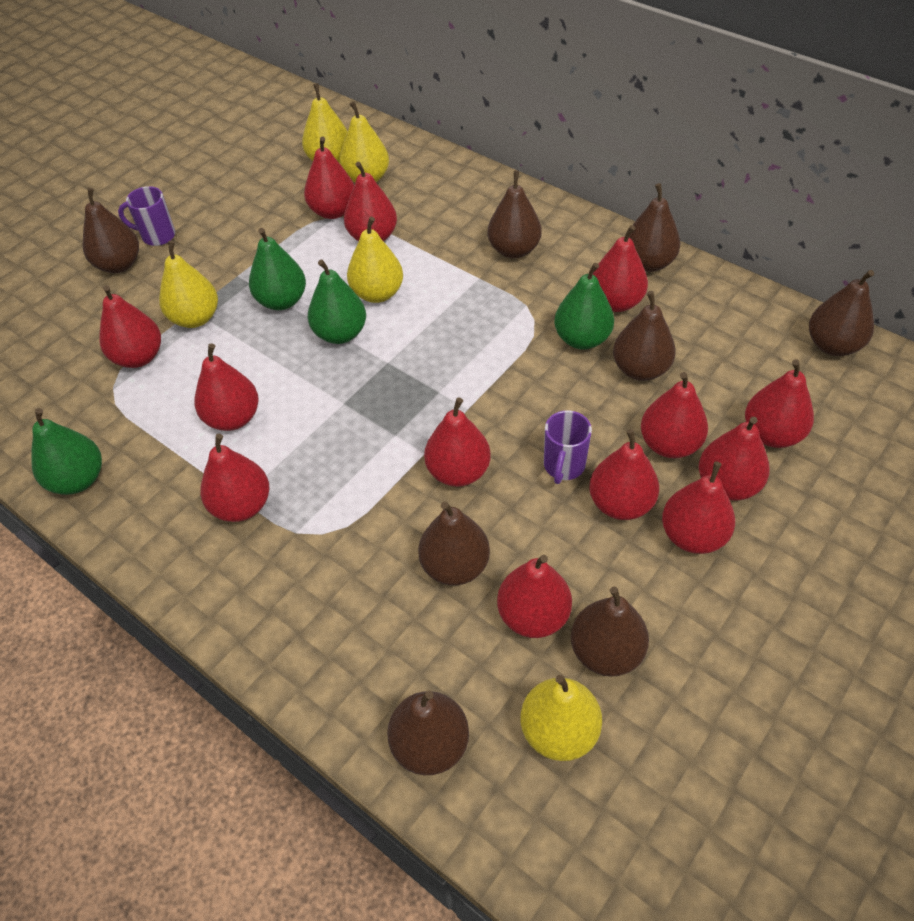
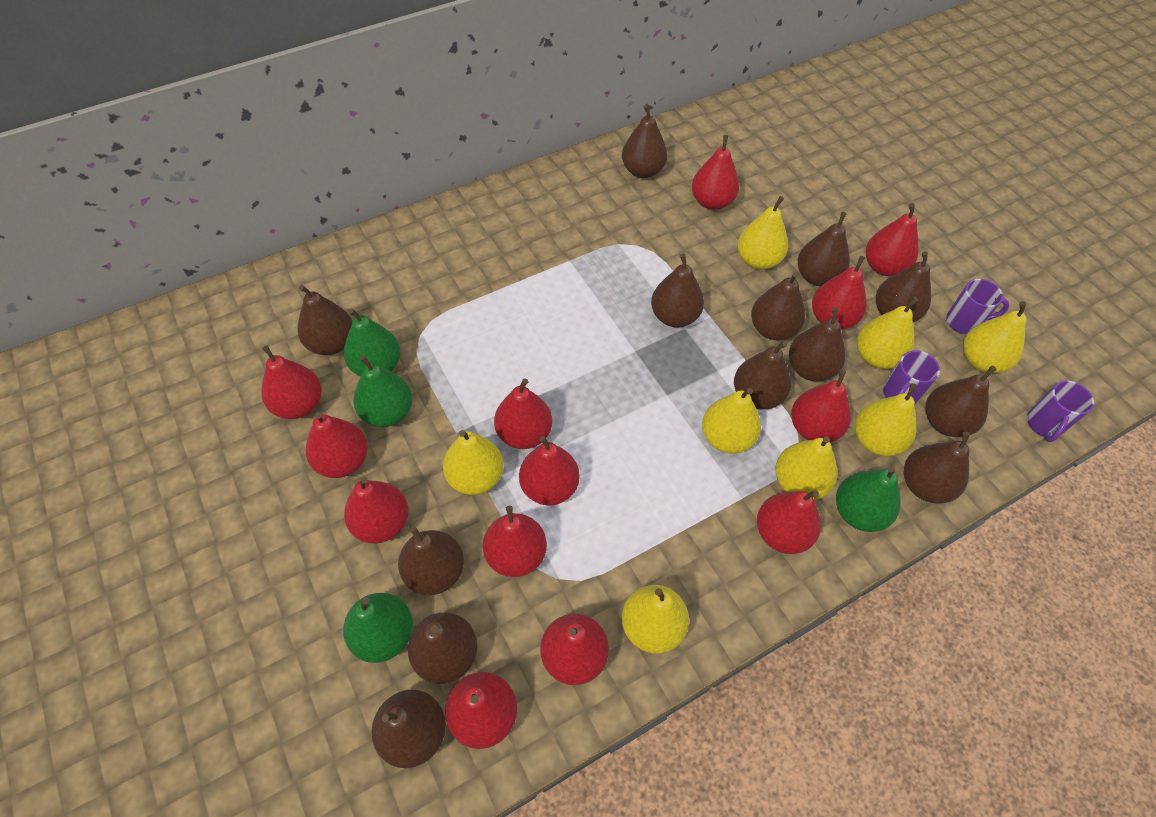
brown pear: [83,188,139,273] [387,690,469,775] [418,502,490,585] [488,171,542,258] [571,587,649,677] [613,291,676,381] [629,183,680,272] [809,270,874,356] = 8 -> [297,285,352,355] [372,689,446,768] [398,526,464,595] [408,612,478,684] [622,105,668,178] [651,254,704,327] [734,341,791,410] [751,272,805,340] [789,308,845,381] [798,212,850,286] [876,251,931,322] [904,431,970,504] [926,365,997,437] = 13
purple mug: [118,186,175,246] [544,410,592,484] = 2 -> [883,350,940,404] [946,279,1009,335] [1027,380,1094,442] = 3
yellow pear: [159,241,218,328] [302,83,347,163] [339,101,389,183] [347,217,403,303] [520,675,602,761] = 5 -> [443,430,504,495] [622,585,689,654] [702,388,761,454] [738,196,788,270] [776,436,837,500] [855,383,917,456] [857,297,919,369] [963,301,1026,373] = 8

